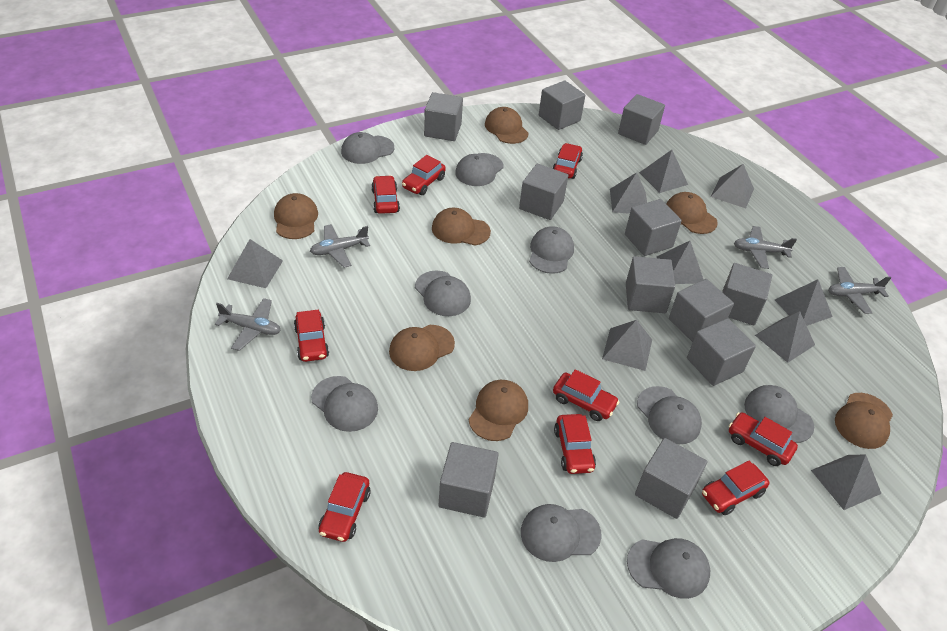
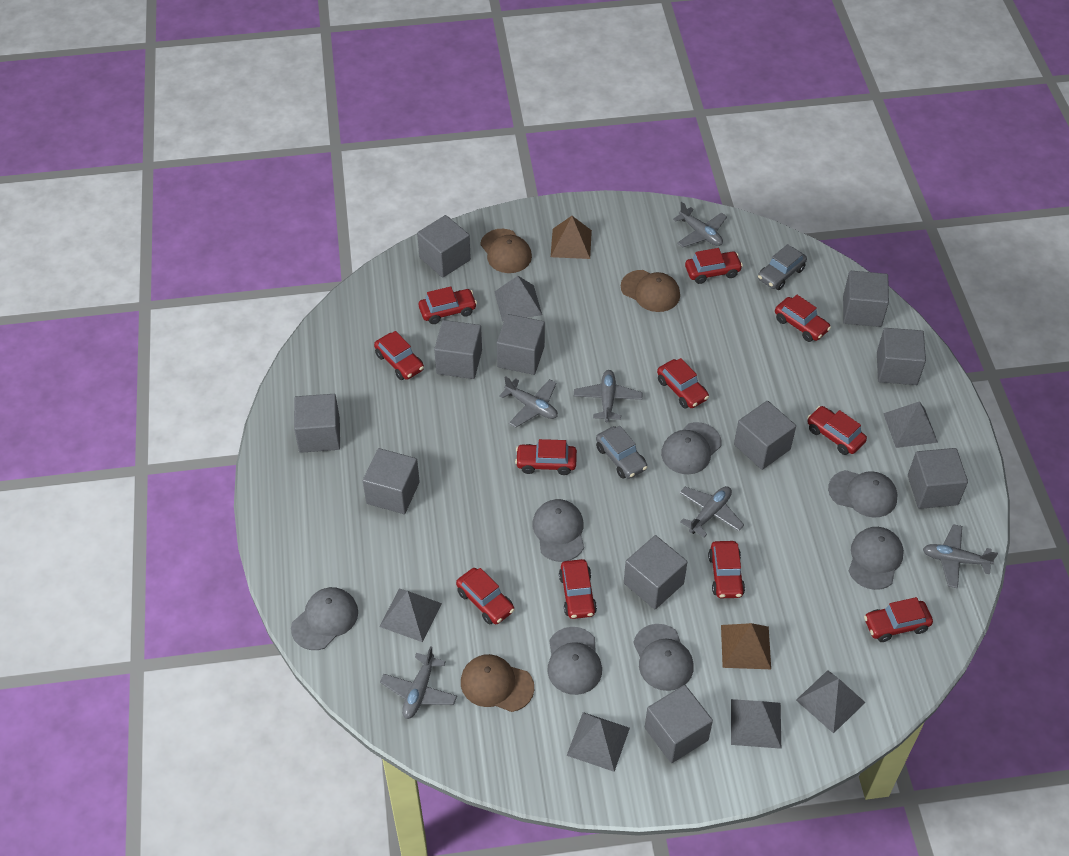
brown cap: [274,193,318,239] [389,325,455,371] [432,208,491,245] [469,380,528,441] [485,107,529,144] [666,192,718,234] [835,393,893,449] = 7 -> [461,654,534,712] [480,229,532,273] [621,270,680,312] = 3
brown pyramid: none = 0 -> [551,216,592,259] [721,623,771,669] = 2
grey cap: [311,376,378,432] [341,132,394,164] [415,271,471,316] [455,153,504,186] [521,504,602,562] [529,226,574,274] [627,538,710,599] [637,386,702,444] [744,385,814,443] = 9 -> [291,587,358,650] [533,499,584,562] [547,627,602,695] [633,624,694,691] [661,422,722,474] [828,470,898,518] [849,527,904,590] = 7
grey car: none = 0 -> [596,426,647,479] [758,244,807,290] = 2
grey plane: [215,298,281,351] [310,224,370,268] [734,226,797,269] [828,267,891,314] = 4 -> [380,646,457,719] [499,376,558,428] [574,370,642,422] [673,202,727,247] [680,486,744,537] [923,524,998,588] = 6
grey pyramid: [227,239,283,288] [602,320,652,371] [610,172,647,214] [639,150,688,193] [657,241,704,284] [711,164,754,208] [755,311,815,363] [775,279,833,326] [811,455,882,510] = 9 -> [379,588,442,642] [494,276,542,322] [567,712,630,772] [731,699,781,749] [796,670,866,734] [883,401,938,448] = 6
red car: [294,310,329,362] [318,472,371,542] [371,175,400,214] [402,155,446,195] [552,143,583,179] [553,369,619,421] [554,414,596,474] [702,461,770,515] [729,412,798,466] = 9 -> [374,331,424,380] [419,286,477,324] [456,568,515,625] [515,439,577,475] [559,559,597,619] [657,358,709,409] [685,248,743,284] [708,541,745,598] [775,295,831,342] [807,406,867,455] [864,597,933,642] = 11

